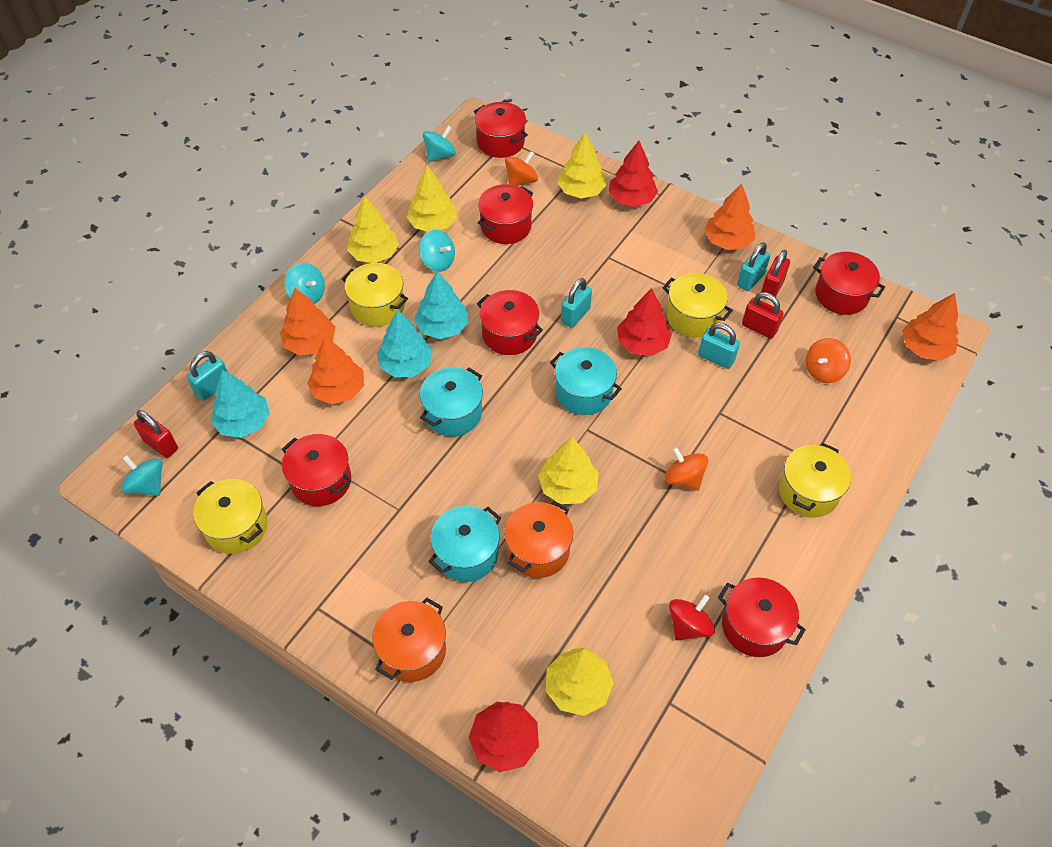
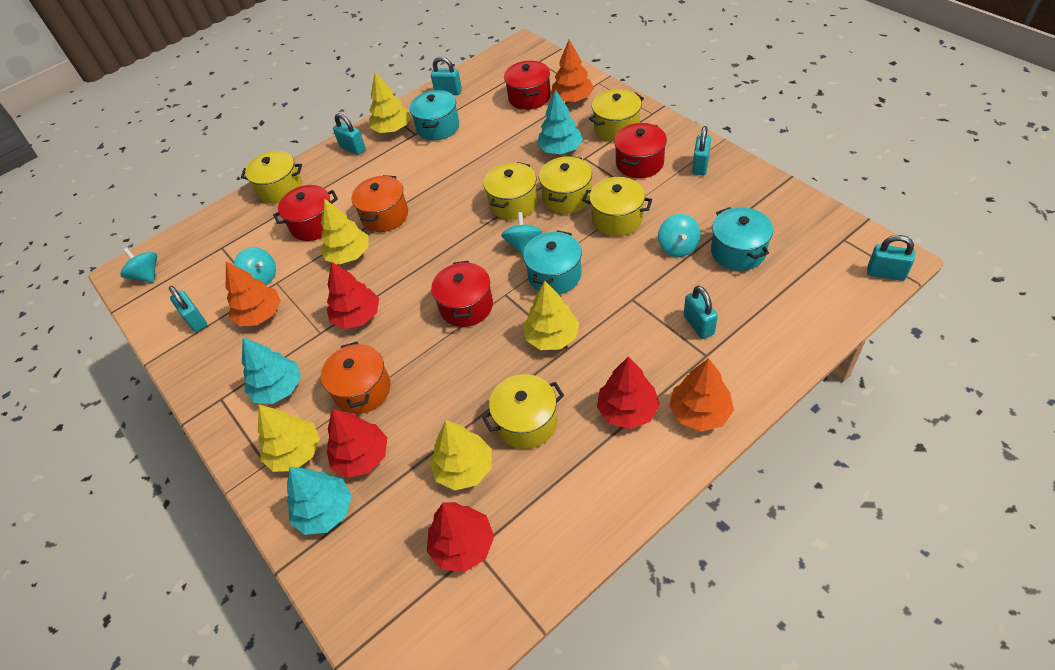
orange spinning top: [505,151,538,186] [664,447,708,491] [806,338,851,383] = 3 -> none = 0
orange tree: [280,288,335,355] [307,336,364,404] [704,183,755,250] [902,293,958,361] = 4 -> [226,261,281,326] [551,40,594,102] [669,358,734,432] = 3
red padlock: [134,410,178,458] [742,292,784,339] [761,250,790,297] = 3 -> none = 0
red pot: [282,434,351,506] [474,102,528,158] [477,290,543,355] [478,184,533,244] [718,578,806,657] [813,252,885,315] = 6 -> [273,185,338,241] [431,261,493,327] [504,61,551,110] [614,123,667,178] = 4
red spinning top: [669,595,715,641] = 1 -> none = 0
red tree: [469,702,539,772] [609,141,658,207] [617,288,672,356] = 3 -> [327,262,379,329] [327,409,387,478] [427,502,494,572] [597,357,660,429] = 4
turquoise padlock: [187,351,228,401] [561,278,592,328] [698,323,740,369] [737,242,770,291] = 4 -> [169,286,207,332] [333,113,366,155] [431,57,462,95] [684,285,718,339] [692,126,711,175] [867,235,915,281] = 6
yellow pot: [193,479,268,554] [342,263,408,327] [662,273,733,337] [778,443,851,517] = 4 -> [241,151,302,204] [482,374,564,449] [484,162,538,220] [539,156,592,214] [582,177,652,236] [589,89,644,142] = 6

